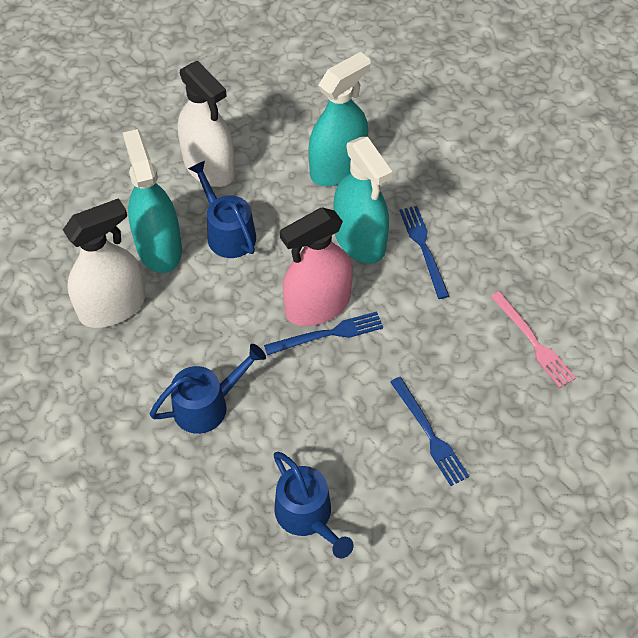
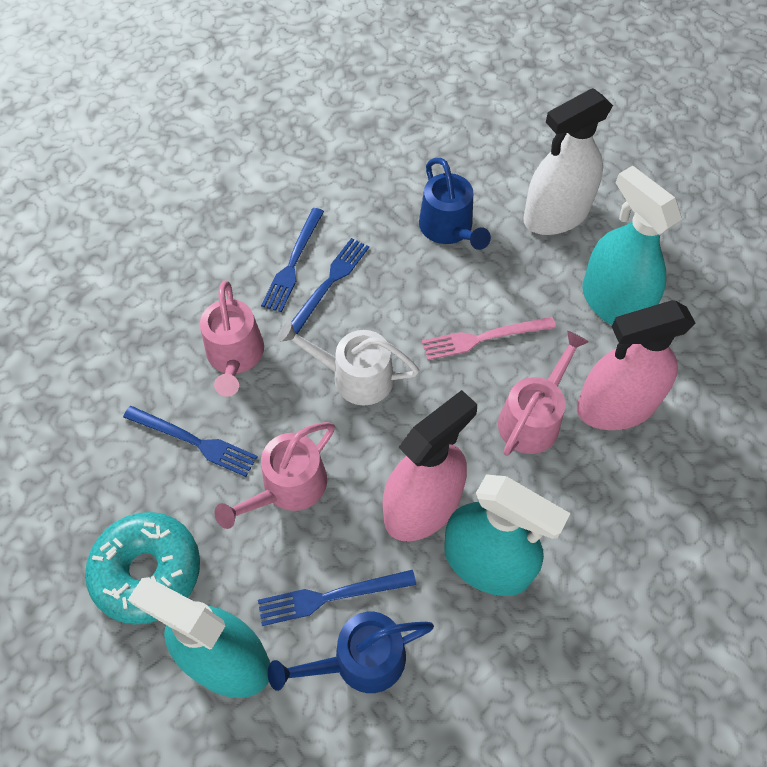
blue fork: [264,312,383,355] [390,377,469,486] [399,206,449,299] = 3 -> [123,406,258,477] [258,570,416,626] [261,208,324,312] [291,238,369,334] = 4
blue watering can: [149,344,266,434] [188,161,256,258] [274,452,354,559] = 3 -> [268,612,434,693] [419,158,491,250] = 2
pink spray bottle: [280,207,353,326] = 1 -> [383,390,477,542] [576,300,696,430] = 2
pink watering can: none = 0 -> [200,281,264,397] [214,422,335,529] [498,331,588,456] = 3
turquoise donut: none = 0 -> [85,512,200,625] = 1
white spray bottle: [63,198,145,328] [178,61,235,187] = 2 -> [523,88,613,235] = 1
white watering can: none = 0 -> [277,321,419,405] = 1

